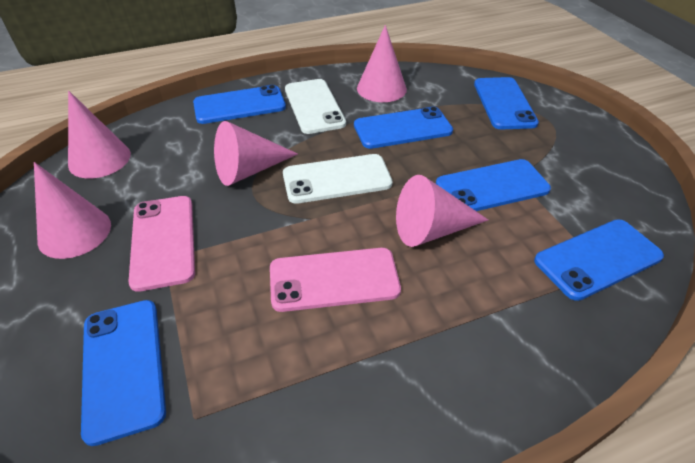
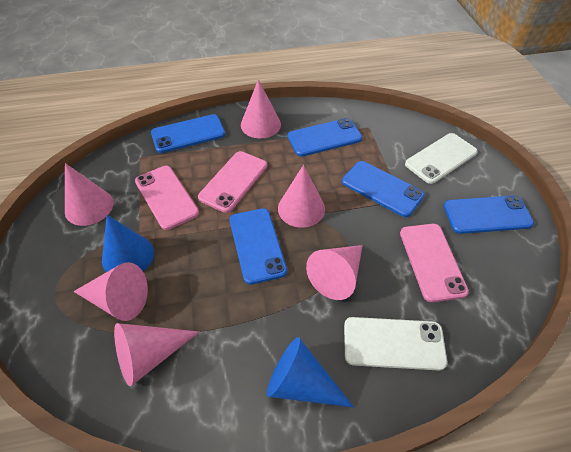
blue cone: none = 0 -> [102,215,154,272] [267,337,354,408] = 2
blue phone: [81,300,166,446] [193,85,286,124] [354,107,453,149] [436,159,551,211] [474,77,539,129] [534,220,664,301] = 6 -> [151,114,225,153] [230,208,287,285] [288,118,362,157] [342,161,425,217] [444,195,534,234] = 5
pink cone: [34,162,111,259] [68,91,131,179] [214,121,298,186] [357,25,407,102] [396,175,488,247] = 5 -> [65,163,113,226] [73,262,148,321] [114,323,199,386] [241,79,281,139] [278,165,325,228] [306,245,363,300] = 6
pink phone: [128,196,195,292] [270,248,401,312] = 2 -> [135,166,199,230] [198,151,267,213] [400,224,469,302] = 3

